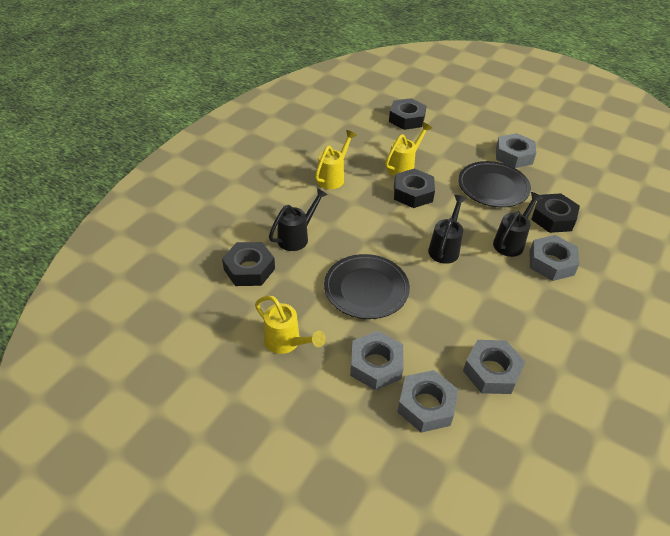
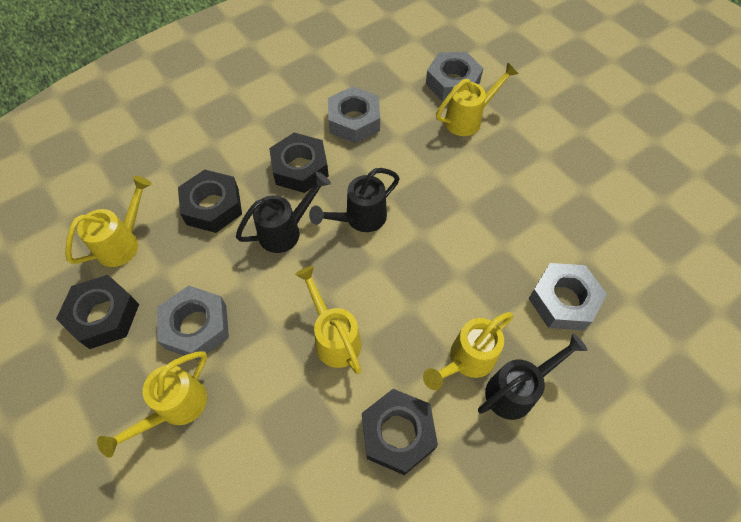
black plate: [324,254,410,319] [458,161,531,207] = 2 -> none = 0
grey nut: [350,331,404,390] [397,370,458,433] [463,340,525,394] [496,133,536,168] [530,235,580,281] = 5 -> [157,285,229,360] [328,86,380,143] [426,52,483,101] [529,263,607,330] = 4
yellow watering can: [255,296,326,354] [315,130,357,189] [385,122,432,176] = 3 -> [65,176,152,267] [97,351,207,458] [295,266,362,374] [423,312,513,390] [436,63,519,136] = 5

